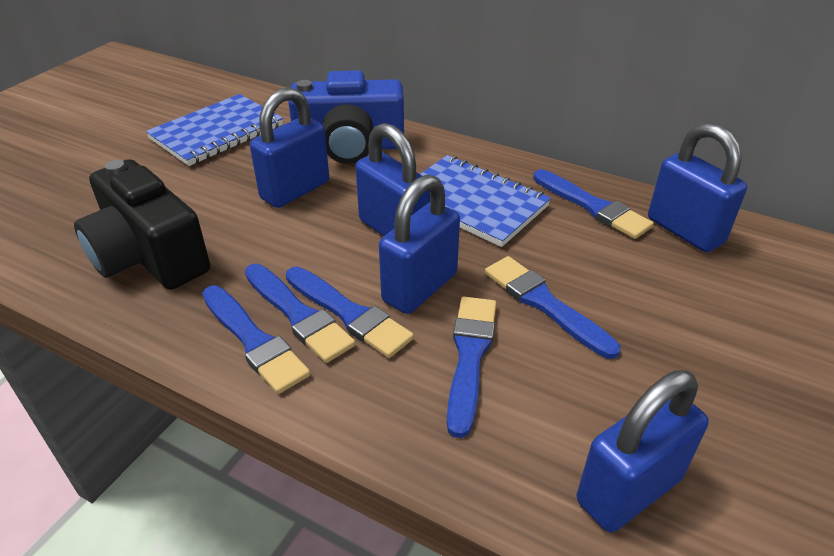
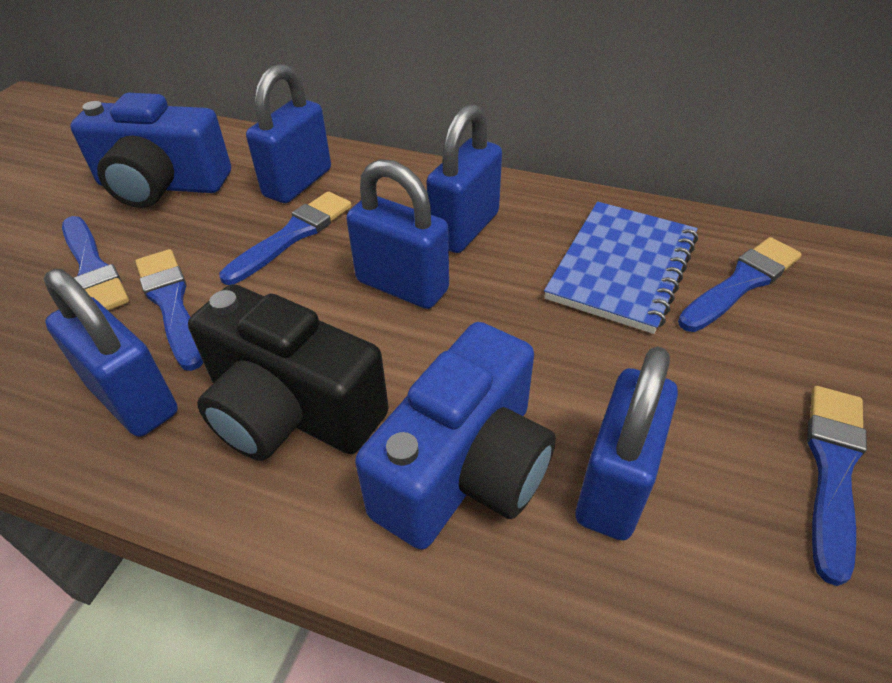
blue brush: [202,286,310,394] [245,264,355,363] [286,267,414,358] [447,297,497,438] [485,256,621,359] [533,169,654,239] = 6 -> [62,216,129,310] [135,249,203,371] [220,191,351,285] [678,237,802,332] [807,386,867,586] = 5
blue camera: [288,70,404,164] = 1 -> [70,93,231,208] [355,322,556,550] = 2
blue notebook: [146,94,283,166] [420,155,551,247] = 2 -> [544,202,698,334] = 1

